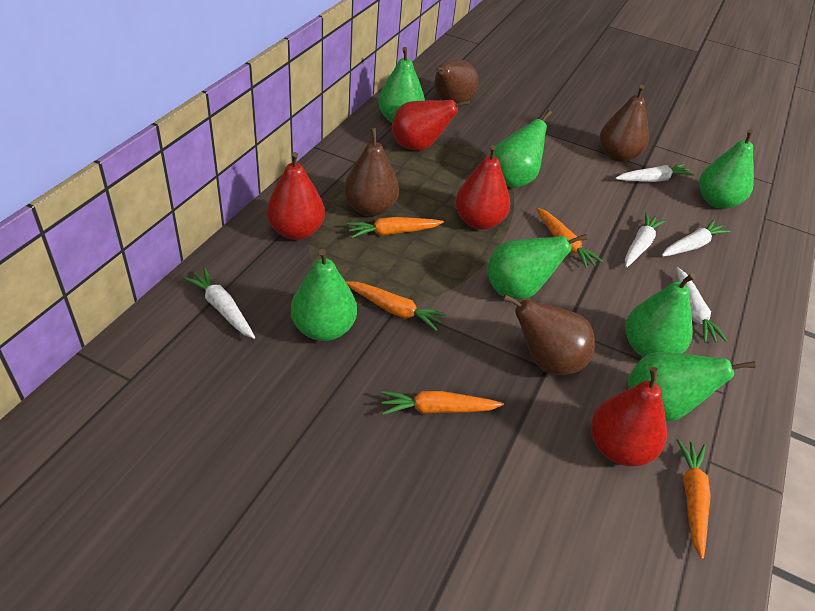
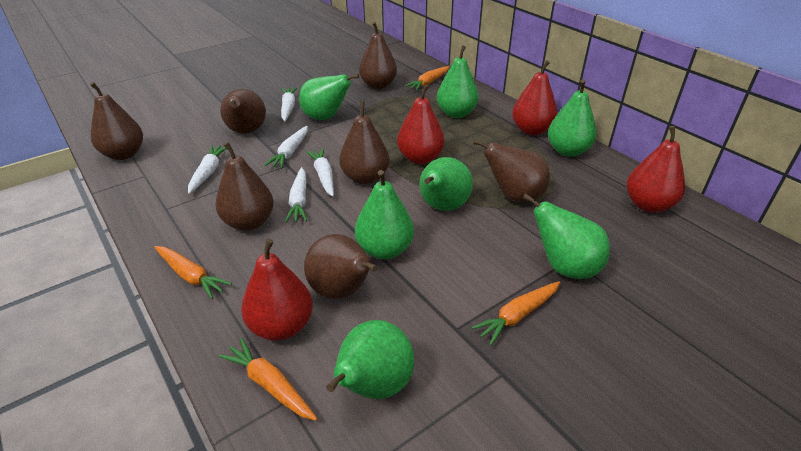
brown pear: [344,128,399,216] [434,59,479,104] [503,294,595,375] [600,85,649,162] = 4 -> [90,82,143,160] [215,142,274,231] [220,89,266,134] [304,234,378,299] [339,101,390,184] [359,22,397,89] [473,139,550,202] = 7
orange carrot: [345,281,447,331] [347,217,444,238] [381,391,504,415] [536,207,604,269] [677,439,711,560] = 5 -> [154,246,232,299] [218,338,318,421] [404,66,449,91] [471,281,560,345] = 4

